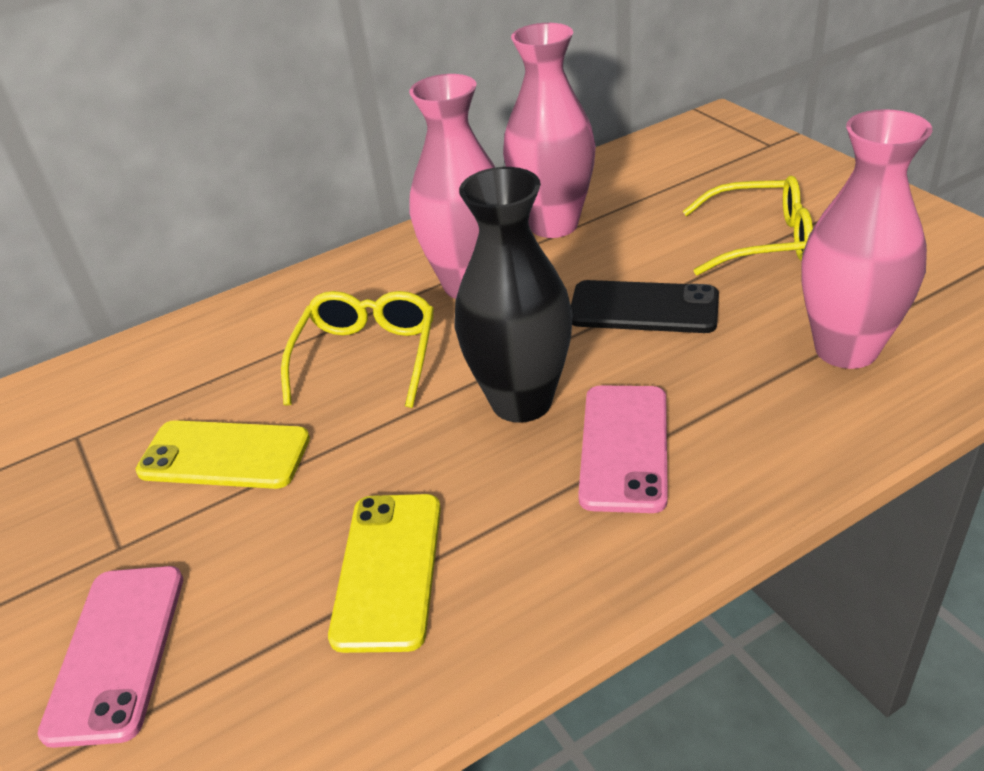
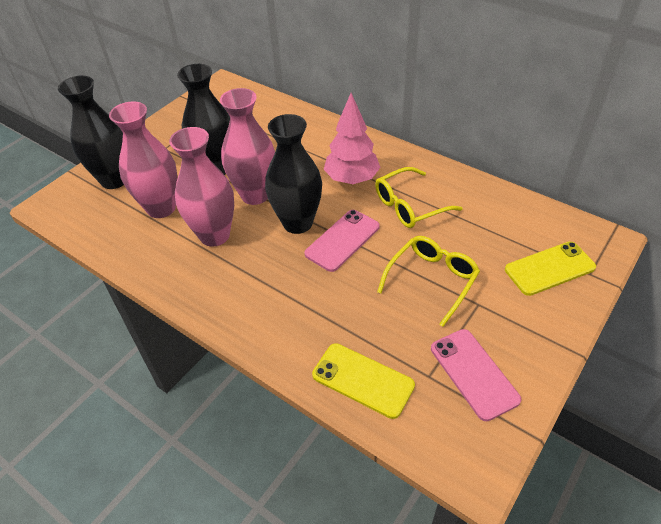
black phone: [571,280,719,333] = 1 -> none = 0
black vase: [455,167,573,423] = 1 -> [58,76,124,189] [177,64,230,175] [265,114,322,234] = 3
pink tree: none = 0 -> [324,93,381,184] = 1

